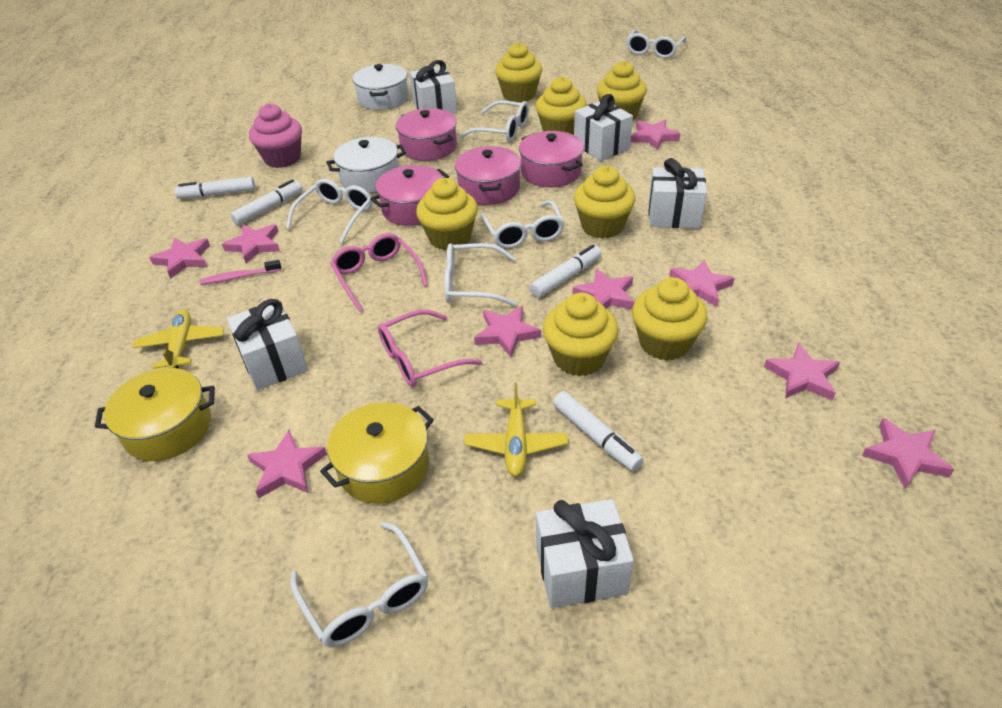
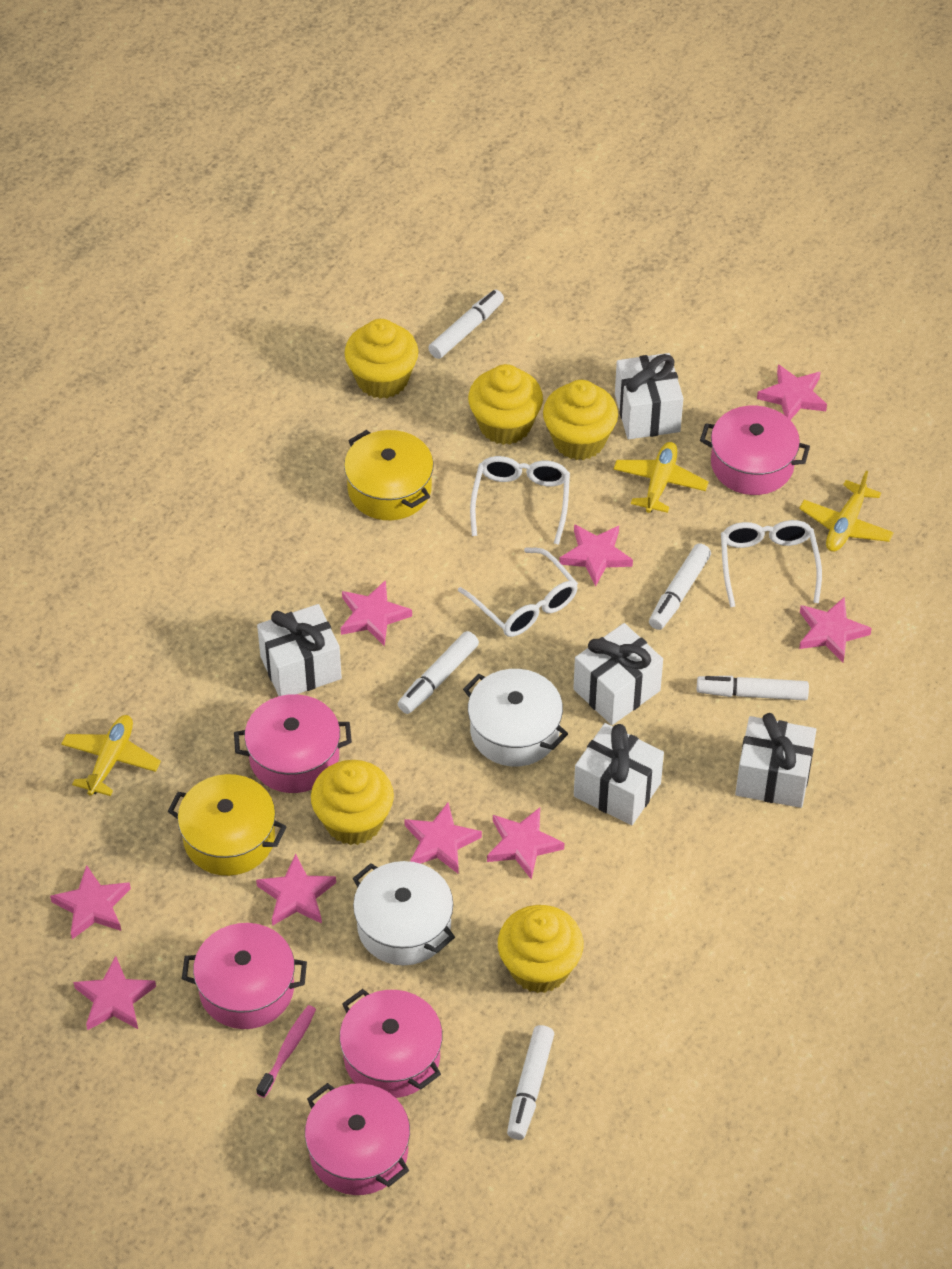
pink cupcake: [249,103,302,168] = 1 -> none = 0
pink glasses: [330,233,428,312] [378,310,482,387] = 2 -> none = 0
pink pot: [370,165,449,226] [396,108,457,161] [455,146,521,205] [519,131,584,187] = 4 -> [182,923,307,1029] [234,694,352,793] [305,1083,410,1195] [340,989,443,1098] [700,406,810,495] = 5
white glasses: [286,179,373,244] [290,522,428,647] [444,243,517,306] [460,101,529,142] [481,200,565,249] [626,30,686,58] = 6 -> [458,547,578,637] [470,456,570,545] [721,520,822,607] = 3
white marker: [174,177,255,199] [230,180,303,225] [530,245,602,298] [553,391,643,471] = 4 -> [398,631,479,714] [428,290,504,359] [507,1025,554,1140] [649,543,711,630] [697,676,809,700] = 5
yellow cupcake: [416,178,478,250] [495,42,542,102] [536,76,587,135] [543,292,619,377] [574,166,636,239] [597,61,647,121] [632,277,707,361] = 7 -> [311,760,394,845] [344,319,418,399] [468,364,543,445] [498,905,583,993] [543,380,618,460] = 5
yellow plane: [133,310,224,369] [464,383,568,476] = 2 -> [61,715,161,796] [613,442,709,513] [799,471,894,552] = 3

